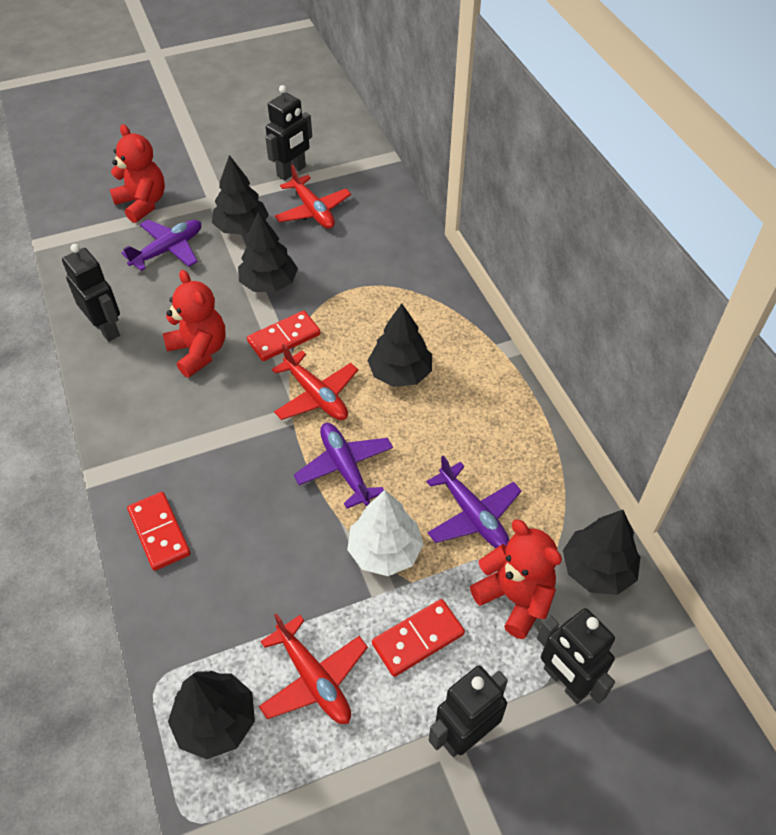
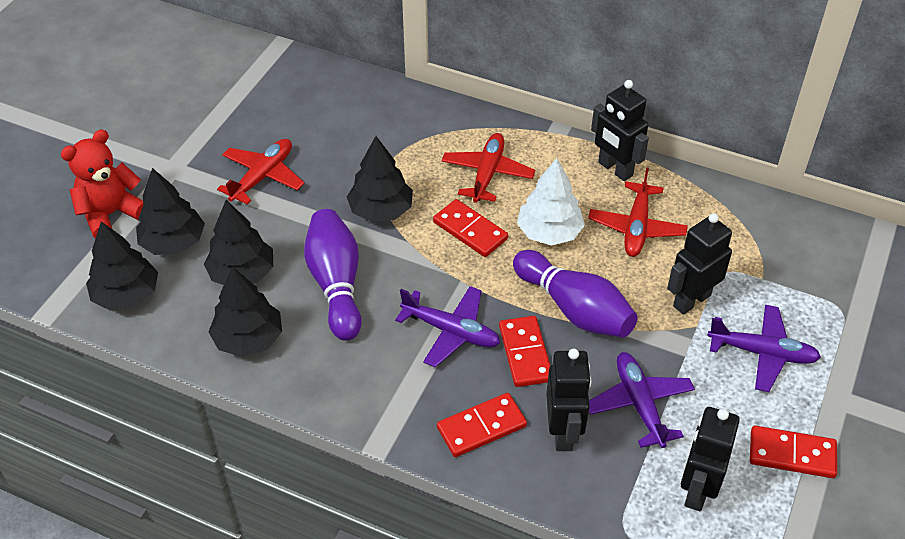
purple bowling pin: none = 0 -> [304,209,362,341] [513,250,638,338] = 2
red domino: [127,492,191,571] [247,311,320,361] [372,599,465,677] = 3 -> [433,199,508,257] [437,393,527,457] [499,316,551,387] [750,425,837,478] = 4
red teddy bear: [110,124,165,223] [163,270,226,378] [470,520,562,639] = 3 -> [61,130,143,239] = 1

